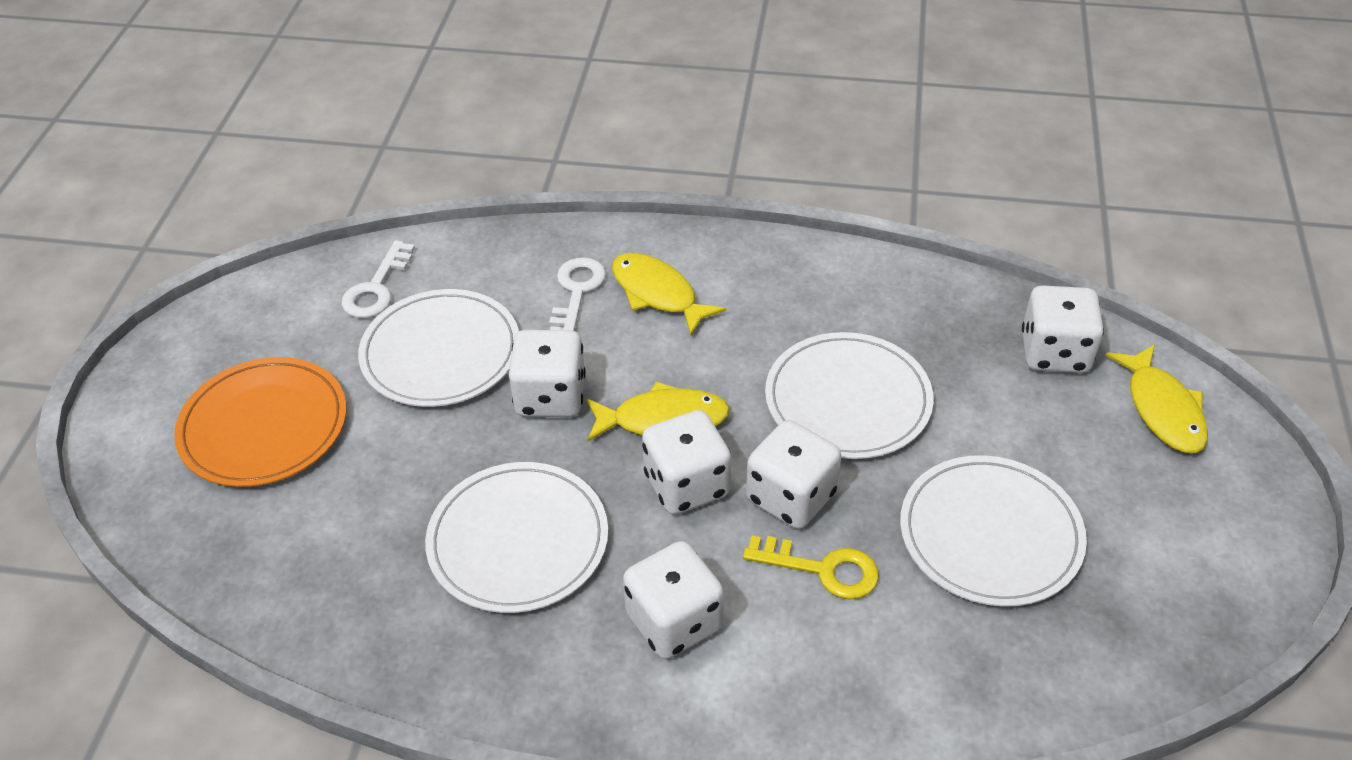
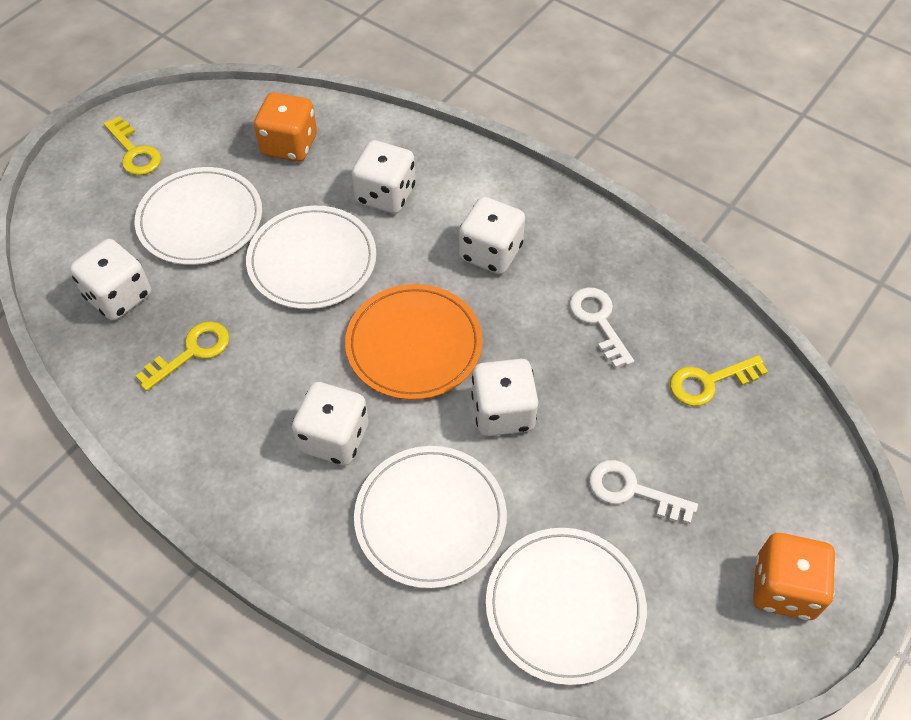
orange dice: none = 0 -> [254,92,317,162] [753,533,836,620] = 2
yellow fish: [586,382,730,441] [612,253,726,336] [1106,344,1208,453] = 3 -> none = 0
yellow key: [743,536,879,600] = 1 -> [104,116,161,175] [136,321,229,391] [670,355,768,406] = 3

